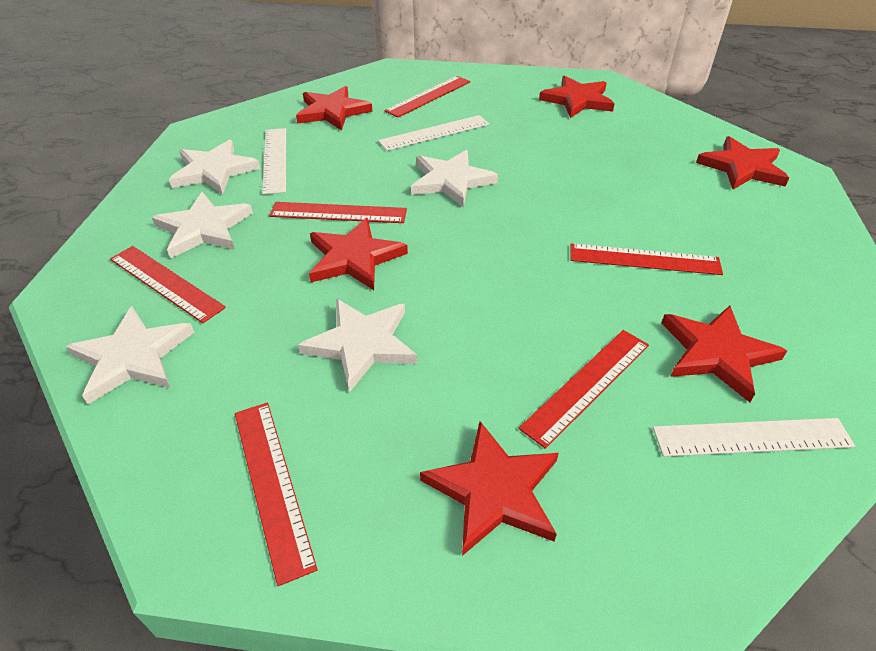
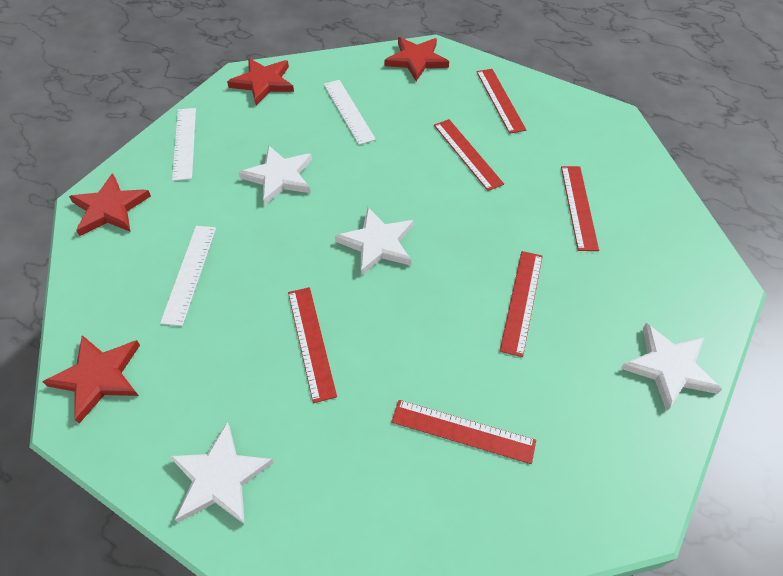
red star: [296,86,373,130] [309,218,408,290] [420,421,559,556] [539,75,615,118] [661,306,787,402] [696,136,789,189] = 6 -> [43,335,140,423] [69,173,151,236] [227,58,294,105] [384,37,449,81] = 4
white star: [66,306,194,404] [152,192,253,259] [169,140,260,195] [298,298,418,393] [411,150,498,207] = 5 -> [169,422,274,525] [238,146,312,205] [335,207,414,276] [620,323,722,412] = 4

